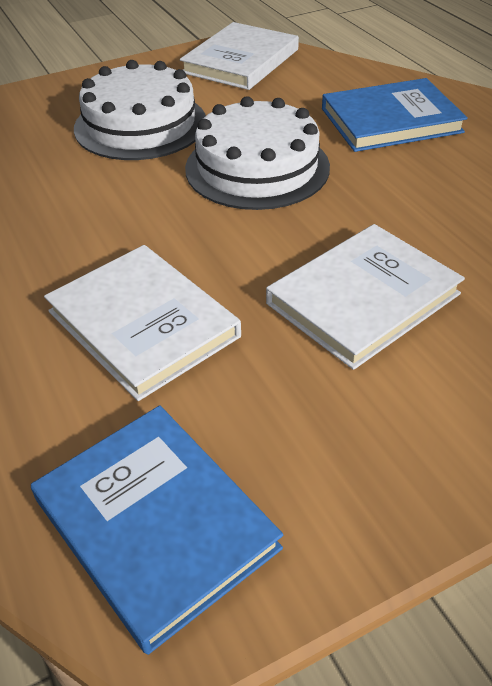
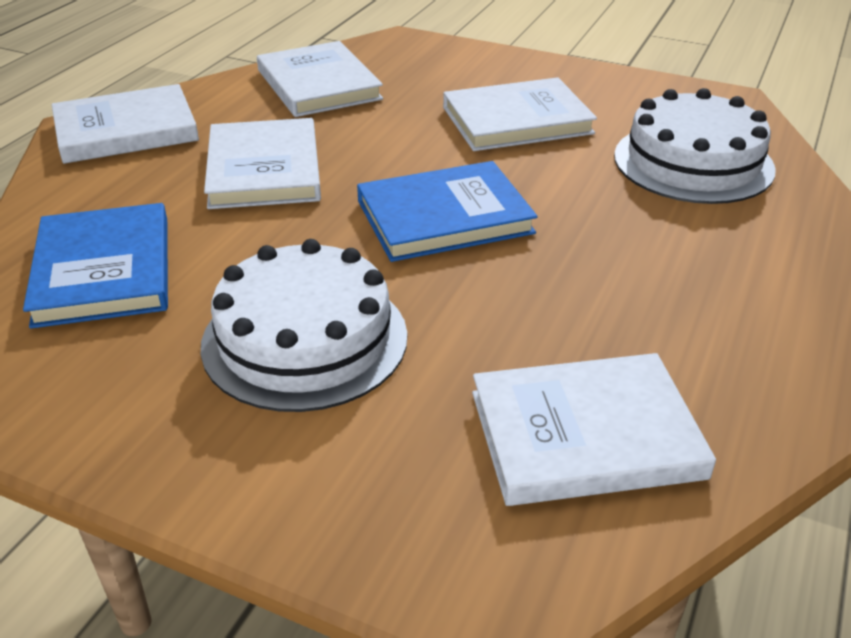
white book: [44,245,241,401] [180,22,299,90] [266,224,465,370] = 3 -> [52,84,199,164] [204,118,321,209] [257,41,383,117] [443,77,597,151] [472,353,716,506] = 5

